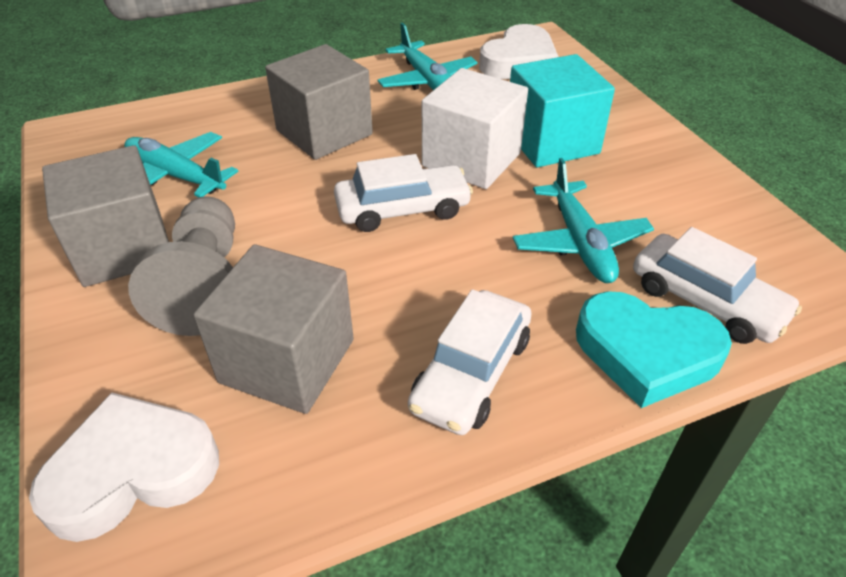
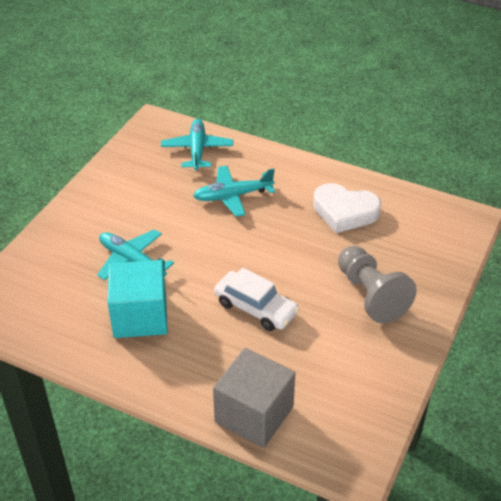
grey cube: [42,145,169,287] [193,244,354,414] [265,44,373,160] = 3 -> [213,348,295,448] = 1
turquoise heart: [576,291,732,408] = 1 -> none = 0
white car: [334,154,473,232] [408,289,532,435] [633,227,802,344] = 3 -> [214,268,300,331] = 1
white cube: [422,68,528,189] = 1 -> none = 0
white heart: [29,392,219,542] [479,24,559,79] = 2 -> [313,183,381,233] = 1

